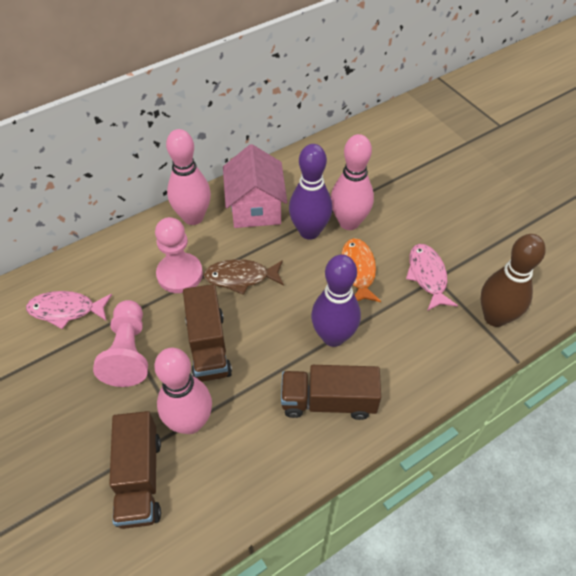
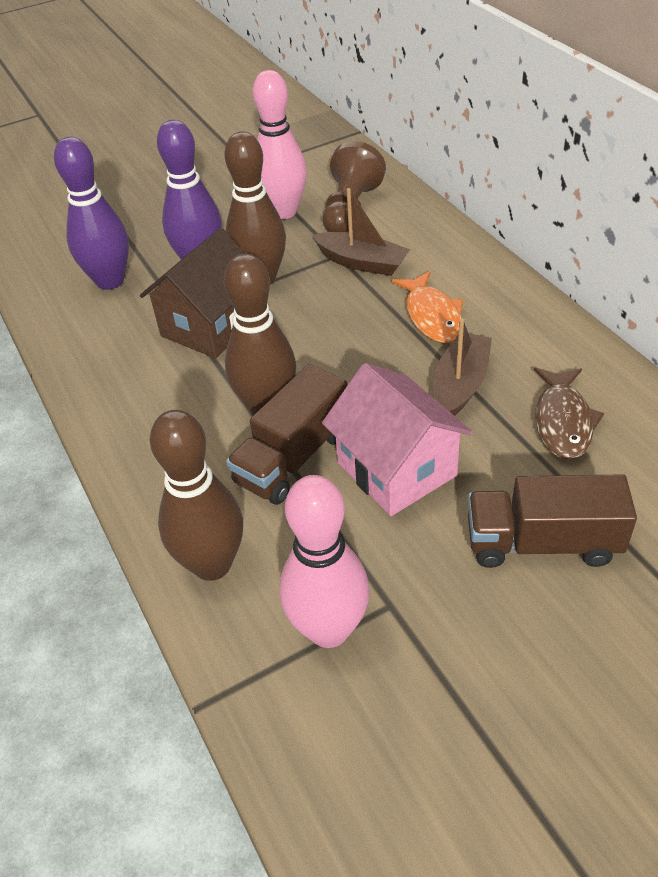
brown boat: none = 0 -> [312,188,410,276] [433,318,492,416] = 2
brown bowling pin: [480,234,546,327] = 1 -> [150,410,243,581] [224,131,286,285] [224,254,296,416] = 3
brown house: none = 0 -> [140,228,245,358] = 1
brown pawn: none = 0 -> [323,141,386,232] = 1
brown truck: [109,411,161,529] [183,284,232,382] [281,365,381,420] = 3 -> [226,364,347,505] [468,474,637,568] = 2
pink bowling pin: [154,348,212,434] [166,129,211,225] [331,134,374,230] = 3 -> [253,70,307,219] [280,475,370,648] = 2
pink fish: [26,291,112,329] [406,244,458,311] = 2 -> none = 0
pink pawn: [93,300,148,387] [155,217,203,293] = 2 -> none = 0

